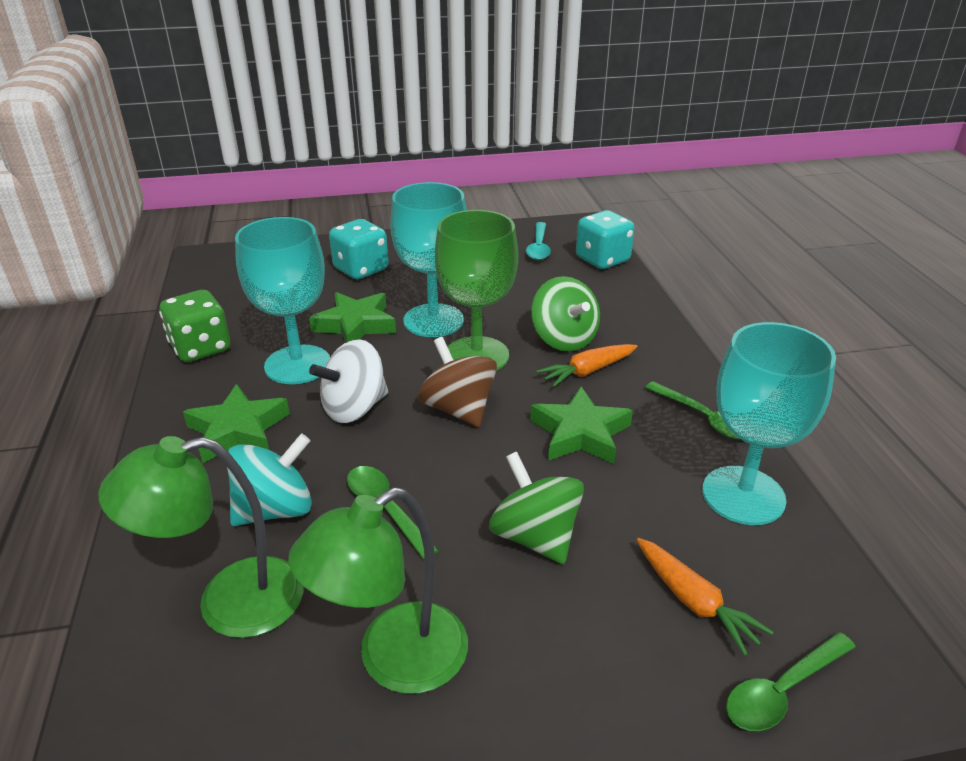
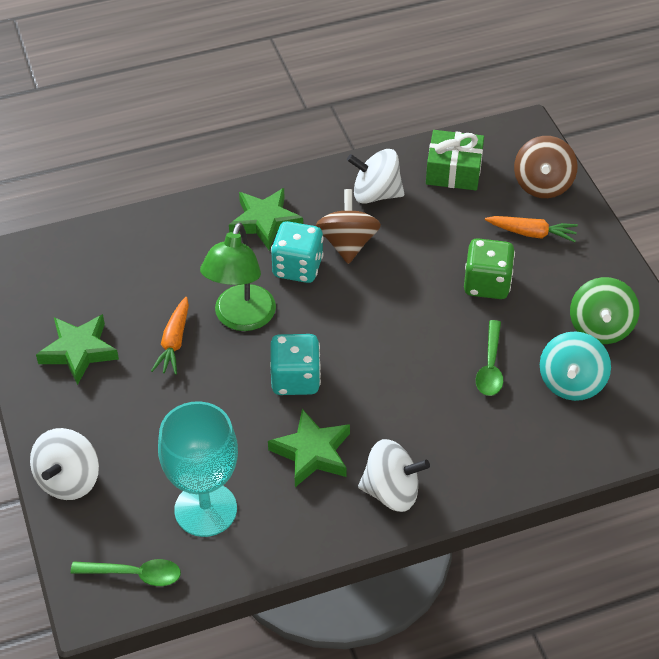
brown spinning top: [418,337,497,427] = 1 -> [316,189,381,264] [514,136,578,198] = 2
green gift: none = 0 -> [426,130,484,190] = 1
green goblet: [435,210,518,371] = 1 -> none = 0
green lamp: [98,436,303,638] [288,487,468,694] = 2 -> [200,223,276,331] = 1
green spinning top: [489,452,584,564] [531,276,600,352] = 2 -> [570,277,640,344] = 1
green spoon: [347,466,439,559] [645,381,741,440] [726,632,856,731] = 3 -> [70,559,181,586] [476,320,503,396] = 2
turquoise goblet: [235,217,330,384] [390,182,467,337] [702,322,836,525] = 3 -> [158,401,238,537] = 1
turquoise spoon: [526,222,551,260] = 1 -> none = 0
white spinning top: [309,339,388,423] = 1 -> [30,428,99,500] [347,149,404,204] [358,439,430,512] = 3

